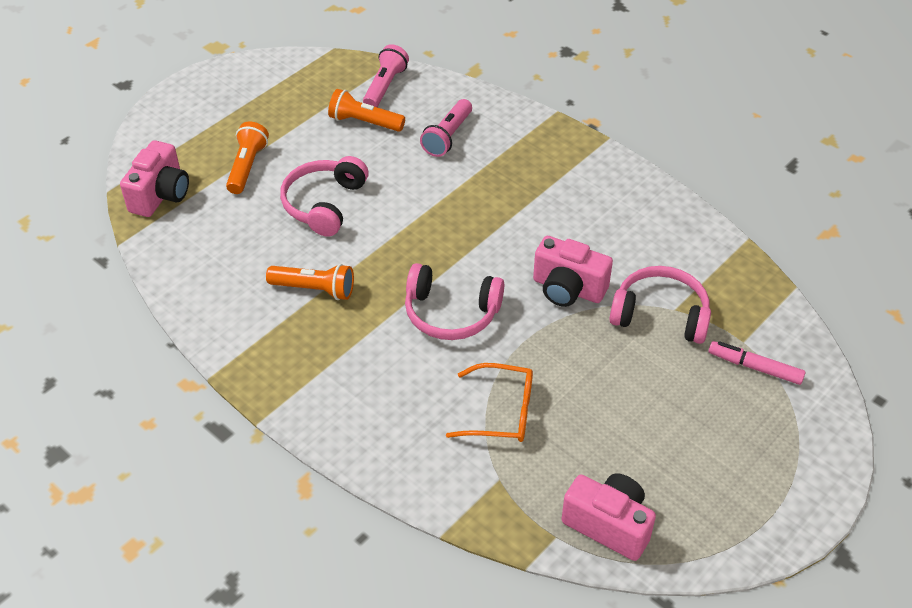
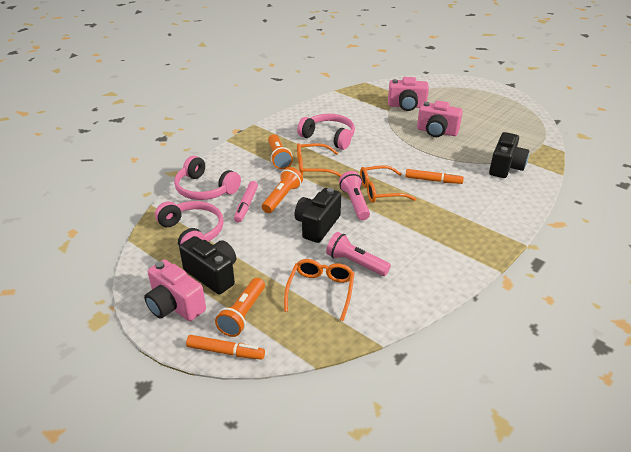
black camera: none = 0 -> [179,236,236,294] [294,188,341,243] [489,132,529,178] = 3
orange glasses: [446,363,533,442] = 1 -> [284,259,354,321] [297,143,342,177] [360,165,416,203] = 3
orange marker: none = 0 -> [186,335,265,360] [405,169,464,184] = 2

